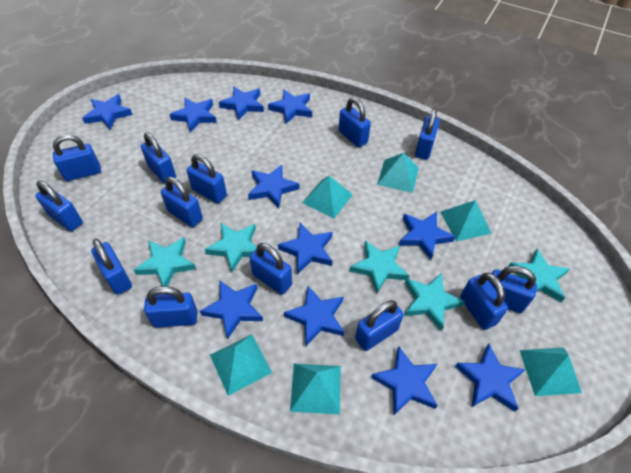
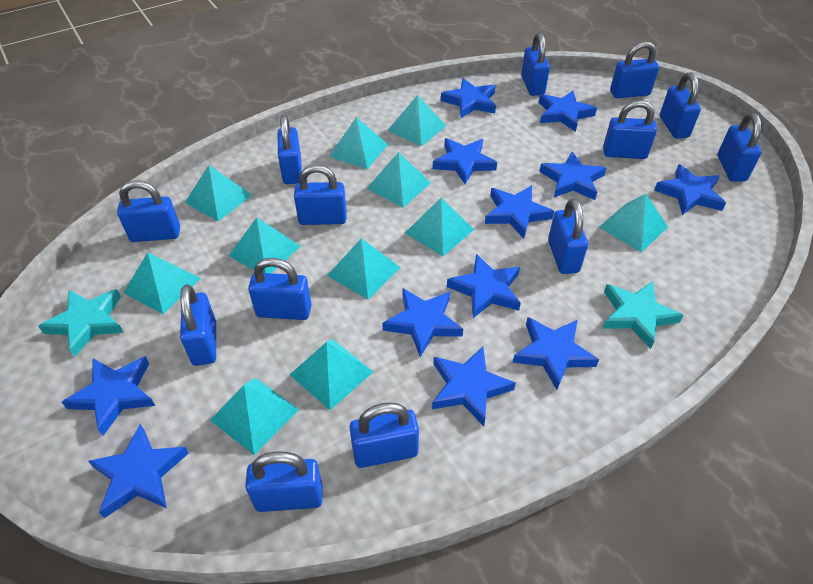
blue star: [82,94,133,130] [169,98,217,133] [200,280,263,339] [219,86,264,121] [248,165,299,208] [268,89,312,124] [278,223,333,274] [284,286,344,346] [371,346,438,416] [399,212,456,260] [455,344,526,412] = 11 -> [62,356,155,436] [88,424,189,518] [382,288,463,357] [432,347,516,426] [433,138,497,184] [441,78,496,118] [447,254,521,318] [485,185,554,239] [513,317,599,390] [539,90,597,132] [539,151,606,200] [654,164,726,215] = 12
turquoise pyramid: [210,334,272,396] [290,364,341,415] [302,176,353,219] [377,153,419,193] [440,200,492,241] [520,348,582,396] = 6 -> [124,253,201,314] [185,165,252,221] [210,378,299,455] [229,217,301,273] [290,339,373,410] [327,238,400,300] [329,117,388,169] [366,152,431,208] [387,95,446,146] [405,198,474,256] [599,194,668,252] = 11
turquoise star: [134,237,196,286] [205,223,257,272] [350,240,410,294] [404,273,465,331] [508,249,570,302] = 5 -> [38,289,124,357] [602,281,684,349] = 2

